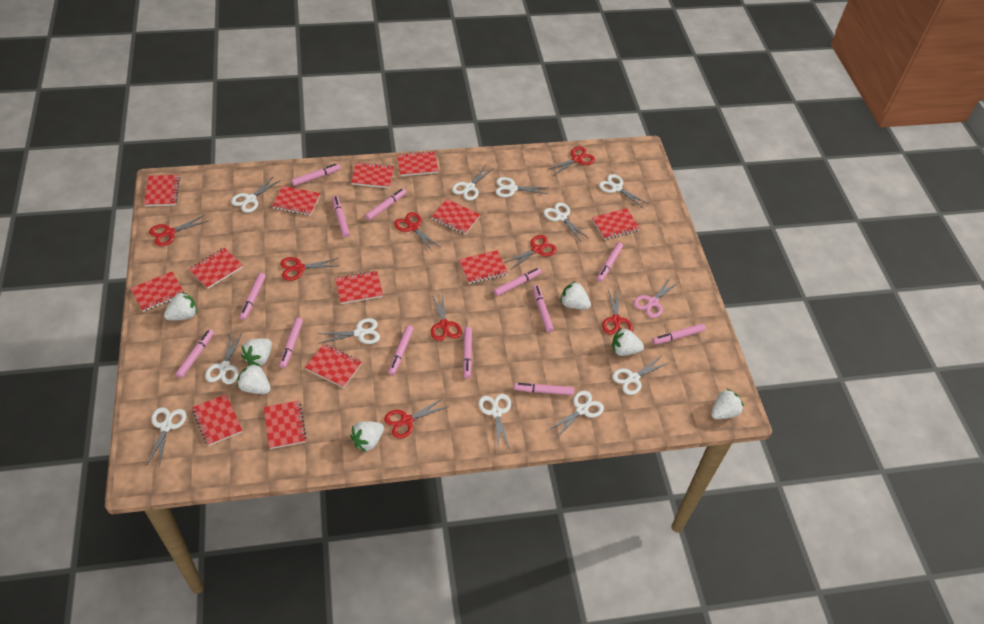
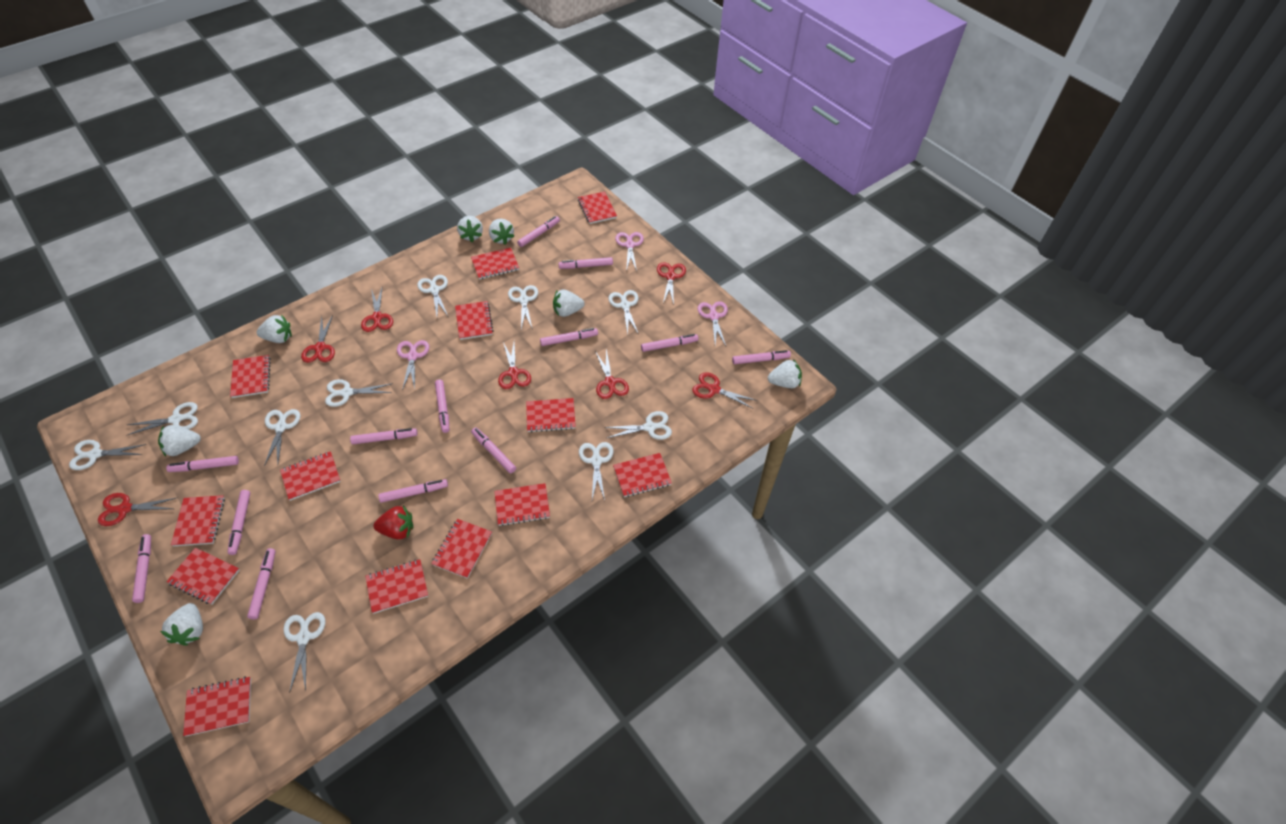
pink scissors: [634,278,679,318] = 1 -> [397,340,429,390] [615,232,644,271] [697,301,728,346] = 3
red scissors: [149,215,208,246] [280,257,339,281] [384,398,449,439] [394,212,441,252] [431,292,462,341] [505,235,557,270] [547,147,595,176] [602,290,633,335] = 8 -> [98,493,178,526] [301,315,335,363] [361,288,393,332] [498,342,531,389] [595,349,629,399] [657,262,686,305] [692,372,757,409] = 7
red strawberry: none = 0 -> [373,506,413,539] = 1
white scissors: [146,407,186,466] [205,333,242,384] [231,176,281,213] [318,318,380,344] [452,165,494,201] [478,394,511,449] [496,177,549,197] [544,202,589,241] [548,391,604,437] [599,174,649,208] [612,356,669,395] = 11 -> [69,440,146,470] [126,402,198,436] [264,409,300,466] [283,612,325,693] [325,379,393,407] [417,275,448,316] [508,285,538,330] [579,442,614,500] [604,411,672,440] [608,290,639,335] = 10

